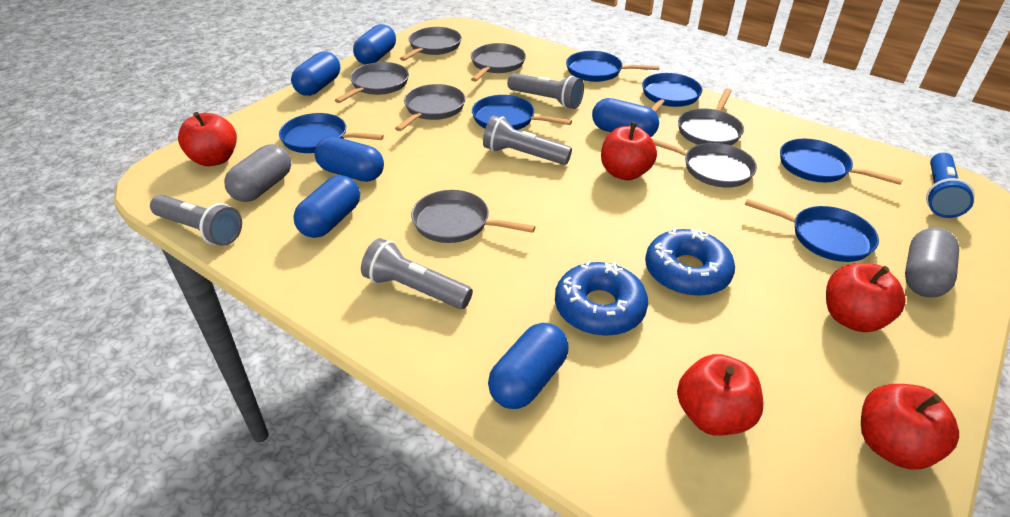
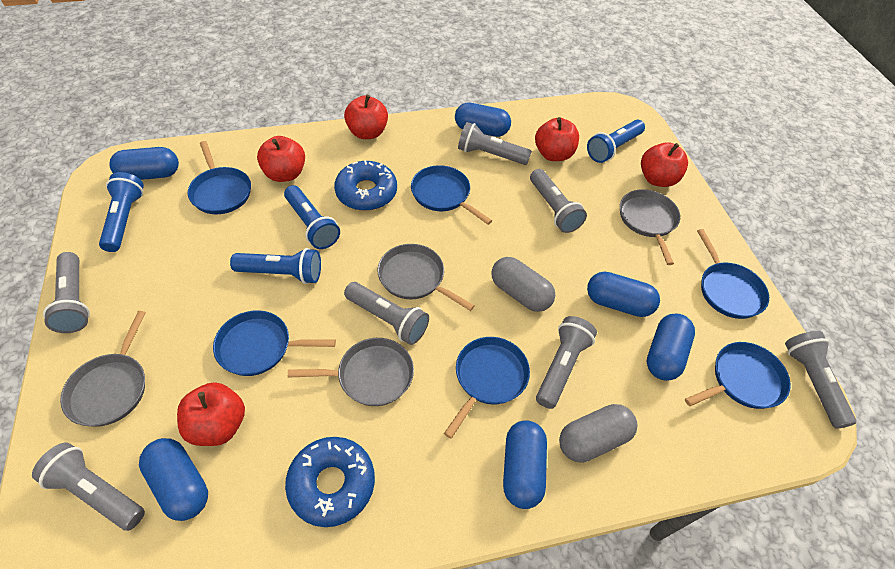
blue flashlight: [926,153,975,218] = 1 -> [99,172,144,252] [230,248,321,284] [284,185,340,249] [587,120,645,163] = 4
grey flashlight: [150,195,242,246] [361,238,473,309] [483,115,572,165] [507,73,584,109] = 4 -> [32,443,145,531] [43,252,90,333] [344,282,429,345] [458,122,532,165] [530,169,587,233] [536,316,597,409] [785,331,856,429] = 7
grey pan: [335,62,409,103] [395,84,465,131] [400,27,462,61] [411,190,535,243] [471,43,526,82] [651,138,757,188] [678,88,744,145] = 7 -> [60,311,146,427] [288,338,414,406] [377,244,475,311] [620,189,680,265] = 4

